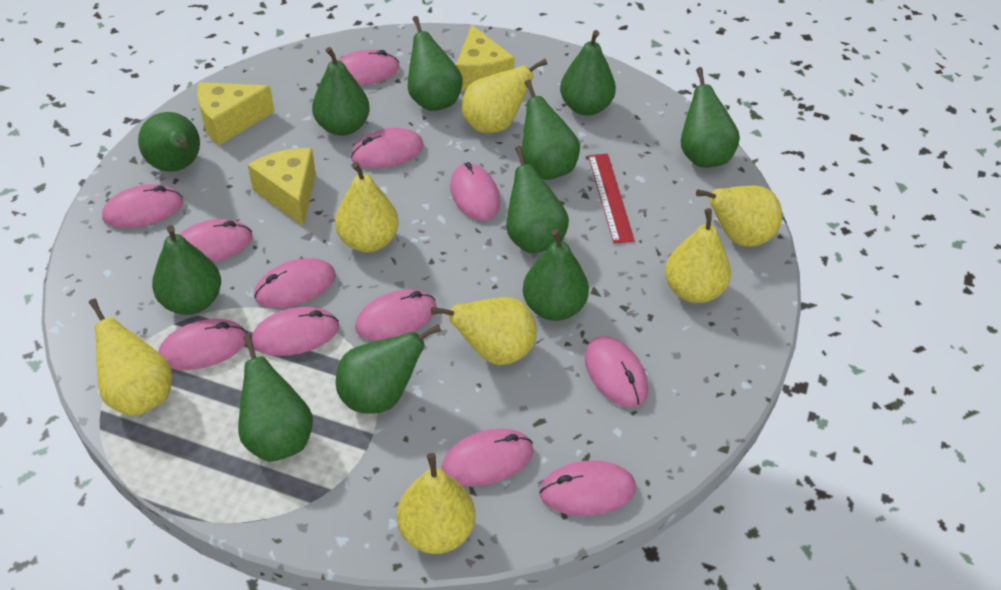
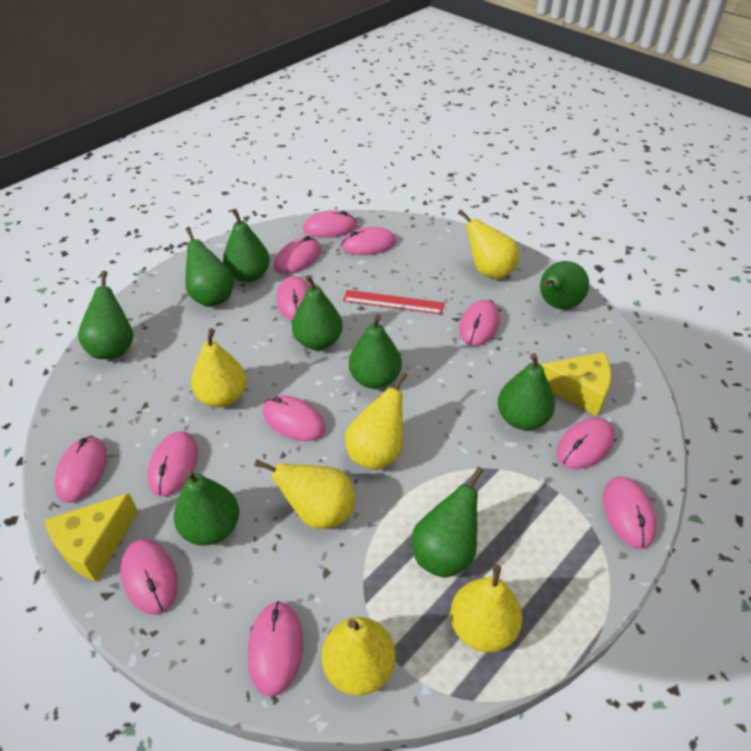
green pear: [138,112,200,172] [152,225,221,315] [238,335,313,462] [312,47,370,136] [336,324,441,414] [408,16,463,111] [506,146,569,253] [522,79,580,180] [523,229,589,321] [560,30,616,115] [681,67,740,168] = 11 -> [78,271,133,359] [174,470,239,546] [185,227,234,307] [223,208,270,282] [292,275,343,350] [349,314,402,389] [412,467,484,578] [498,353,555,430] [540,261,589,309] = 9
yellow cheese: [197,82,275,145] [248,148,316,227] [456,25,515,91] = 3 -> [45,493,138,582] [541,352,611,416] = 2
yellow pear: [89,299,172,417] [335,162,399,253] [397,453,475,554] [431,297,537,365] [462,59,547,133] [665,208,731,303] [696,185,782,247] = 7 -> [191,328,247,407] [254,460,355,529] [322,617,395,696] [345,372,408,470] [450,564,522,652] [458,210,519,279] = 6

